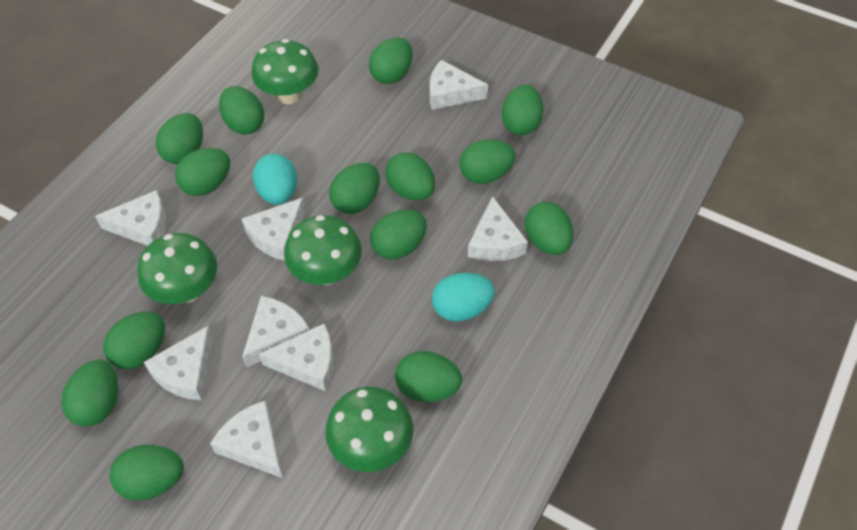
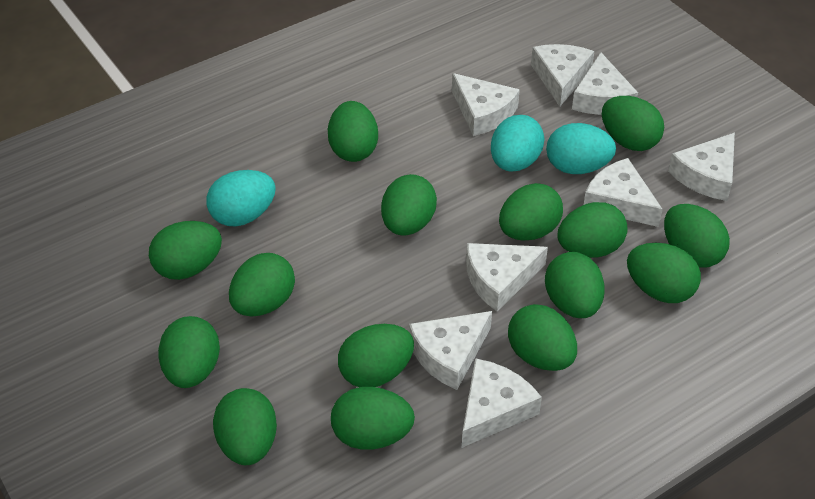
green egg: [61,359,118,427] [103,312,165,369] [110,445,184,500] [156,113,203,164] [175,148,230,196] [219,86,264,134] [329,163,380,214] [369,37,412,84] [370,210,427,260] [385,152,435,200] [395,351,462,402] [459,139,516,184] [502,85,543,135] [524,202,573,255] = 14 -> [149,221,222,280] [158,316,220,388] [213,388,277,465] [229,253,295,316] [328,101,378,162] [331,387,415,450] [338,324,414,387] [381,174,437,236] [499,183,563,241] [508,304,577,371] [545,252,605,318] [557,202,628,258] [602,96,664,151] [627,243,701,303] [664,204,730,268] = 15
green mushroom: [137,233,217,304] [252,39,319,104] [284,215,362,285] [325,387,413,472] = 4 -> none = 0
turquoise egg: [253,154,297,205] [432,273,495,322] = 2 -> [206,170,276,227] [491,115,545,172] [546,123,616,174] = 3

